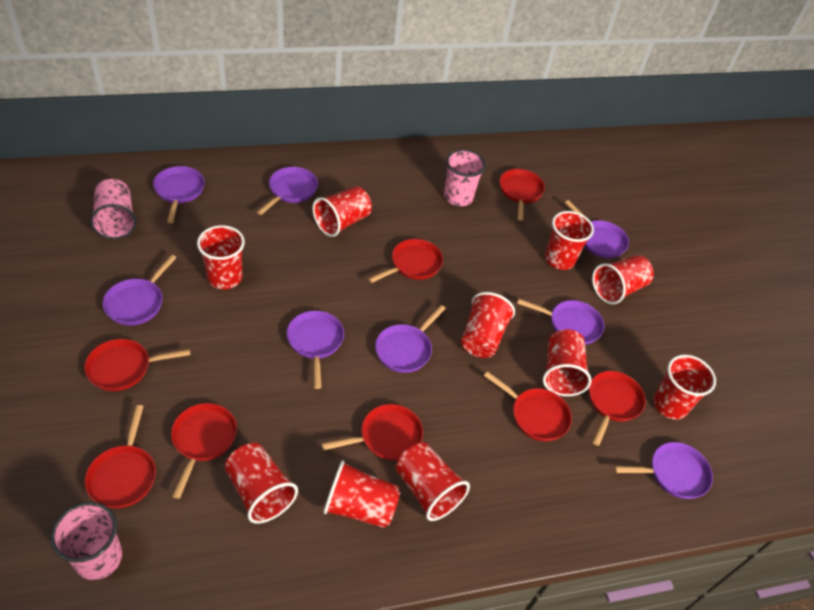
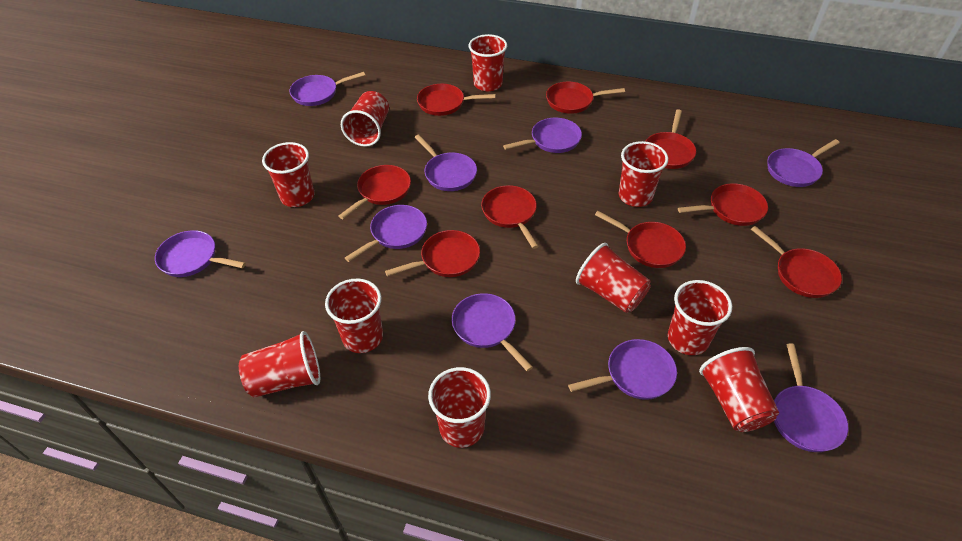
pink cup: [50,502,122,580] [90,179,137,239] [444,149,486,206] = 3 -> none = 0
purple pan: [103,255,177,326] [153,166,205,223] [257,167,318,215] [287,311,344,389] [375,305,446,373] [517,299,604,345] [565,200,629,258] [614,442,713,499] = 8 -> [155,230,246,277] [289,72,365,106] [345,205,427,262] [415,135,477,191] [452,293,533,371] [503,118,582,153] [568,339,677,400] [767,139,839,187] [774,343,848,452] = 9
red pan: [84,339,190,391] [85,405,156,508] [171,403,237,499] [321,404,423,460] [368,239,443,283] [484,371,572,442] [499,169,545,221] [589,371,646,446] = 8 -> [338,165,411,219] [385,230,480,277] [417,84,496,116] [481,185,539,249] [546,82,625,114] [595,211,686,268] [645,109,696,169] [678,183,768,226] [751,226,842,298] = 9

